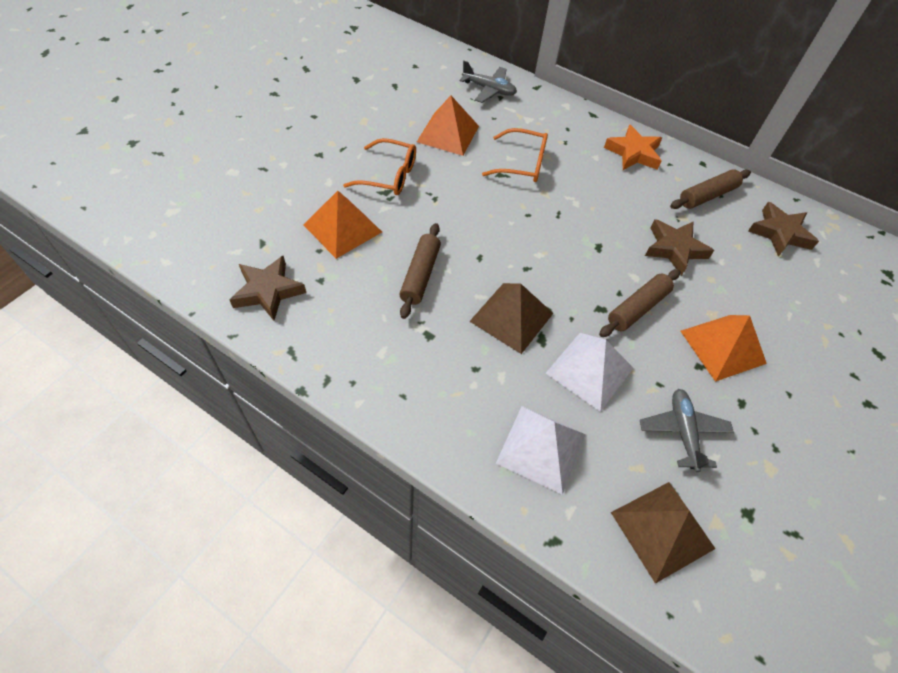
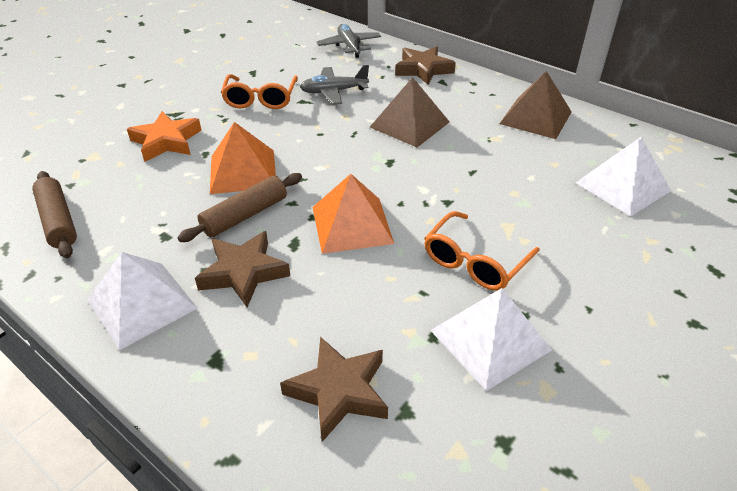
brown rolling pin: [400,223,441,319] [599,269,680,337] [670,169,751,209] = 3 -> [32,171,77,258] [177,173,302,242] = 2
orange pyramid: [303,191,382,259] [417,96,479,156] [681,315,767,382] = 3 -> [210,122,276,194] [313,174,394,254] = 2
white pyramid: [496,406,585,495] [546,333,633,412] = 2 -> [87,252,198,351] [430,288,552,391] [575,137,671,216] = 3

